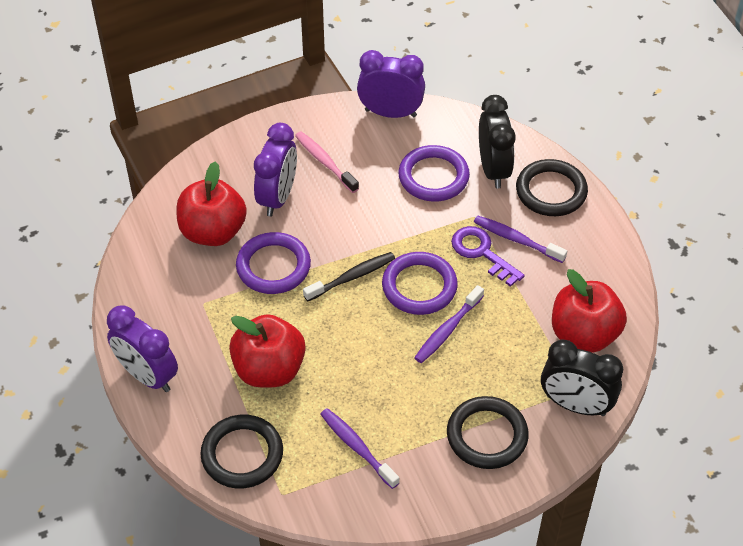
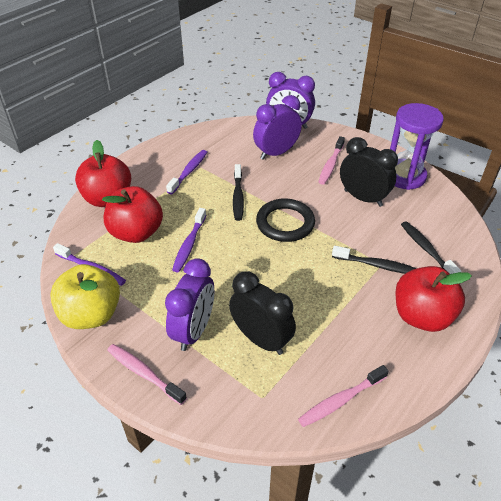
black ring: [200,415,283,489] [447,396,529,469] [516,159,588,216] = 3 -> [256,198,315,242] = 1
black toothbrush: [303,252,395,302] = 1 -> [233,164,244,221] [332,246,417,274] [401,221,461,274] = 3
pink toothbrush: [295,131,359,193] = 1 -> [107,344,187,405] [298,365,389,427] [319,136,345,185] = 3
purple hourglass: none = 0 -> [390,103,444,190] = 1
purple key: [451,226,525,287] = 1 -> none = 0
purple ring: [236,232,311,294] [382,252,458,315] [398,145,470,202] = 3 -> none = 0
yellow apple: none = 0 -> [50,264,120,329] = 1

